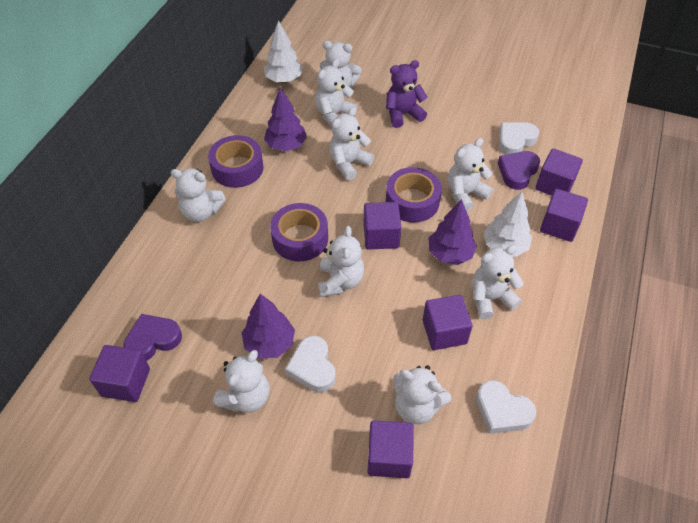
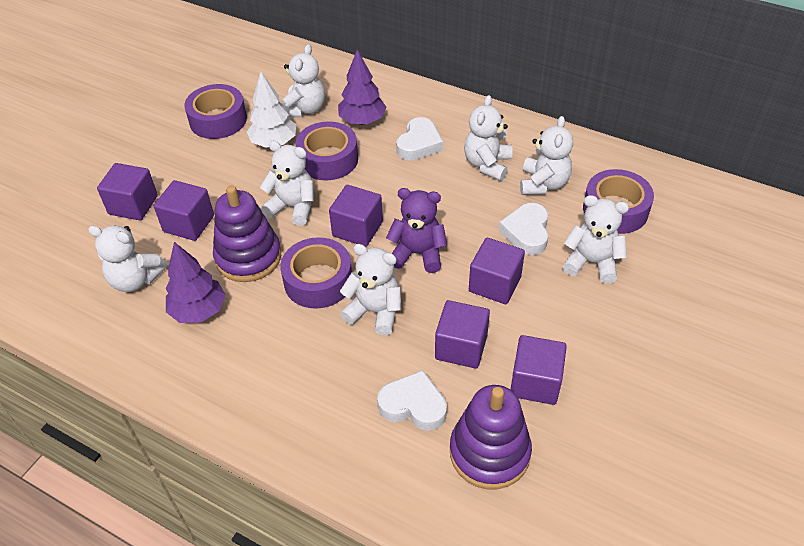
purple heart: [123,314,182,361] [498,151,540,190] = 2 -> none = 0
purple stacking toy: none = 0 -> [213,185,281,282] [450,385,532,489] = 2
purple tape: [208,135,263,188] [270,203,328,261] [386,167,442,223] = 3 -> [184,84,247,139] [280,237,352,309] [295,121,358,180] [583,169,654,234] = 4
purple tree: [242,294,295,359] [264,87,307,151] [429,199,477,265] = 3 -> [166,242,226,323] [338,49,386,125] = 2
white teddy bear: [170,169,226,222] [213,350,270,413] [315,59,358,126] [318,226,364,297] [320,41,362,88] [329,107,374,180] [393,365,452,424] [448,138,493,211] [472,245,524,319] = 9 -> [88,226,167,292] [260,141,314,226] [281,44,325,117] [340,244,401,335] [464,95,513,181] [520,116,573,195] [563,195,629,284] = 7
white tree: [264,21,303,83] [484,191,532,257] = 2 -> [247,72,296,148] = 1

